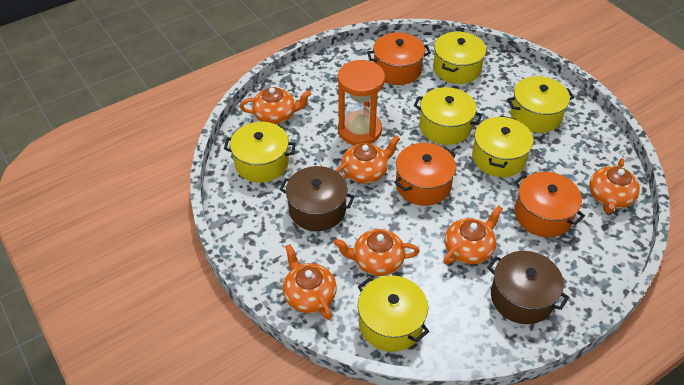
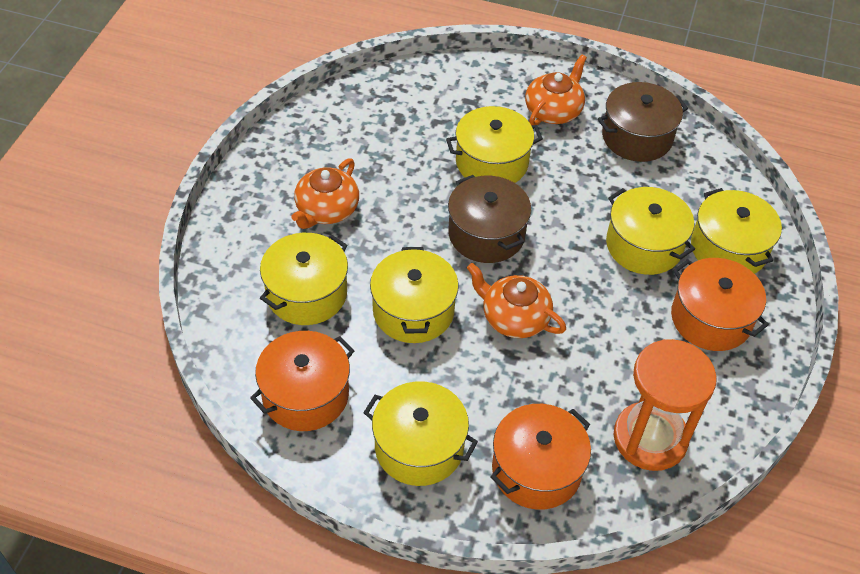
orange teapot: [240,87,311,124] [283,244,337,320] [334,229,420,276] [335,135,400,184] [443,206,503,264] [589,158,640,214] = 6 -> [292,158,359,229] [467,263,566,338] [525,54,587,126] = 3

